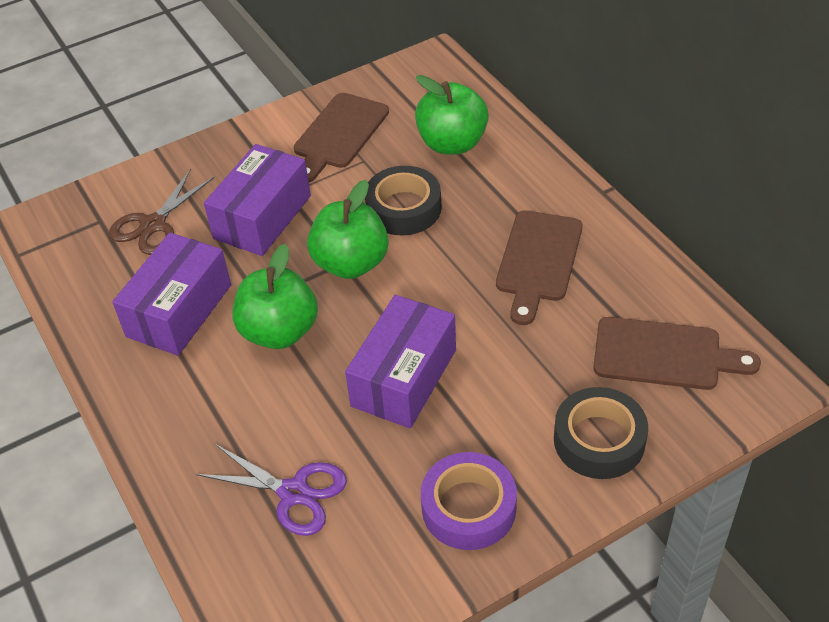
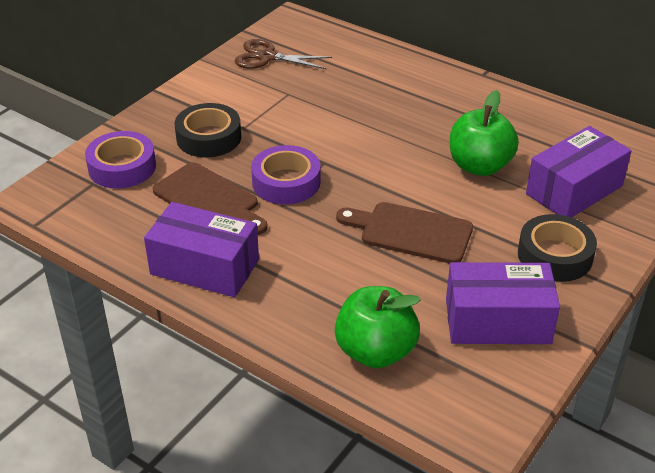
brown cutting board: [294,93,389,183] [496,210,582,325] [593,317,761,390] = 3 -> [153,162,268,235] [336,202,473,264] = 2
green apple: [232,244,318,349] [307,180,389,279] [415,75,489,155] = 3 -> [335,286,420,368] [450,90,519,176] = 2
purple scissors: [196,444,347,536] = 1 -> none = 0
purple tape: [421,452,517,550] = 1 -> [85,131,156,189] [251,145,321,204] = 2

